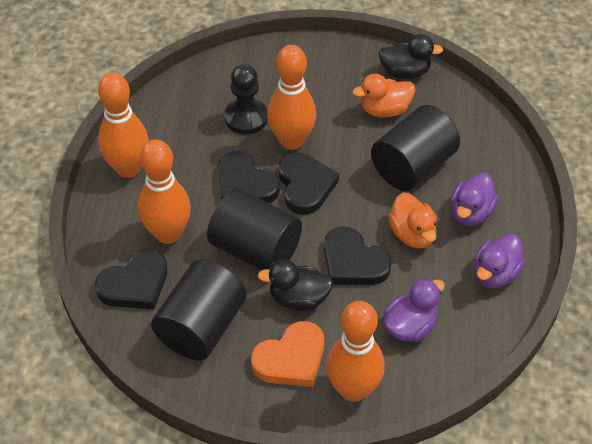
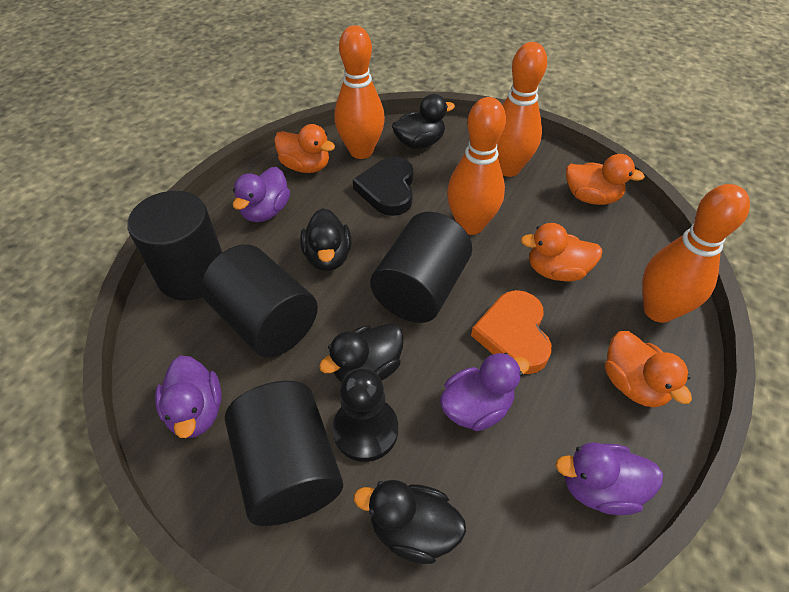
black cylinder: [151,259,247,360] [207,189,302,271] [371,105,460,191] = 3 -> [127,191,223,301] [201,244,318,357] [225,381,343,526] [370,212,472,323] = 4
black duck: [258,259,333,311] [378,34,443,79] = 2 -> [300,208,351,271] [319,324,404,382] [354,480,466,564] [392,94,455,149] = 4
black heart: [95,249,168,309] [218,151,280,203] [279,153,339,215] [324,226,392,285] = 4 -> [353,157,413,216] = 1
orange duck: [353,74,415,118] [388,192,437,249] = 2 -> [274,124,335,173] [520,223,602,281] [566,154,645,205] [605,331,692,407] = 4
purple duck: [384,279,445,342] [451,173,499,226] [474,234,525,288] = 3 -> [155,356,222,438] [233,167,290,222] [440,353,530,431] [555,442,663,515] = 4

